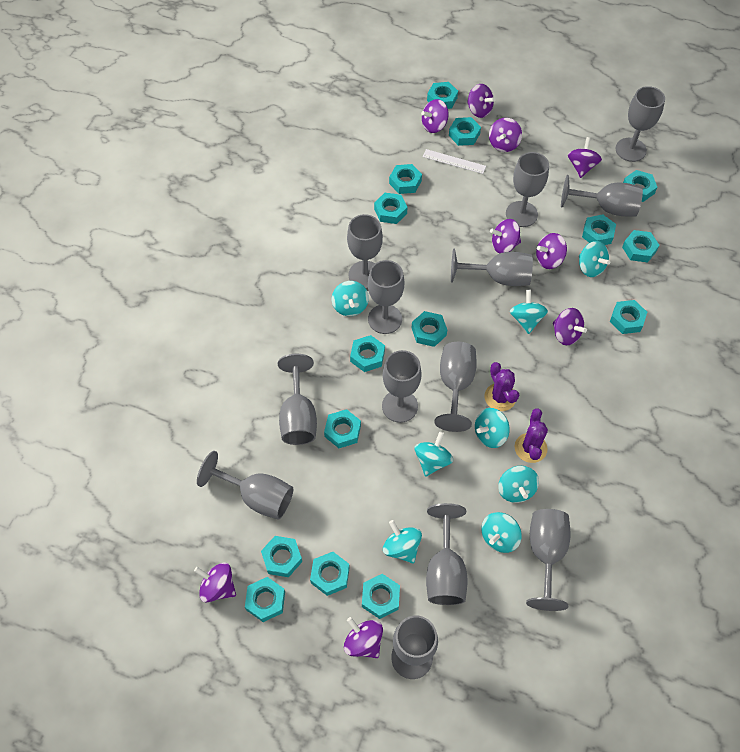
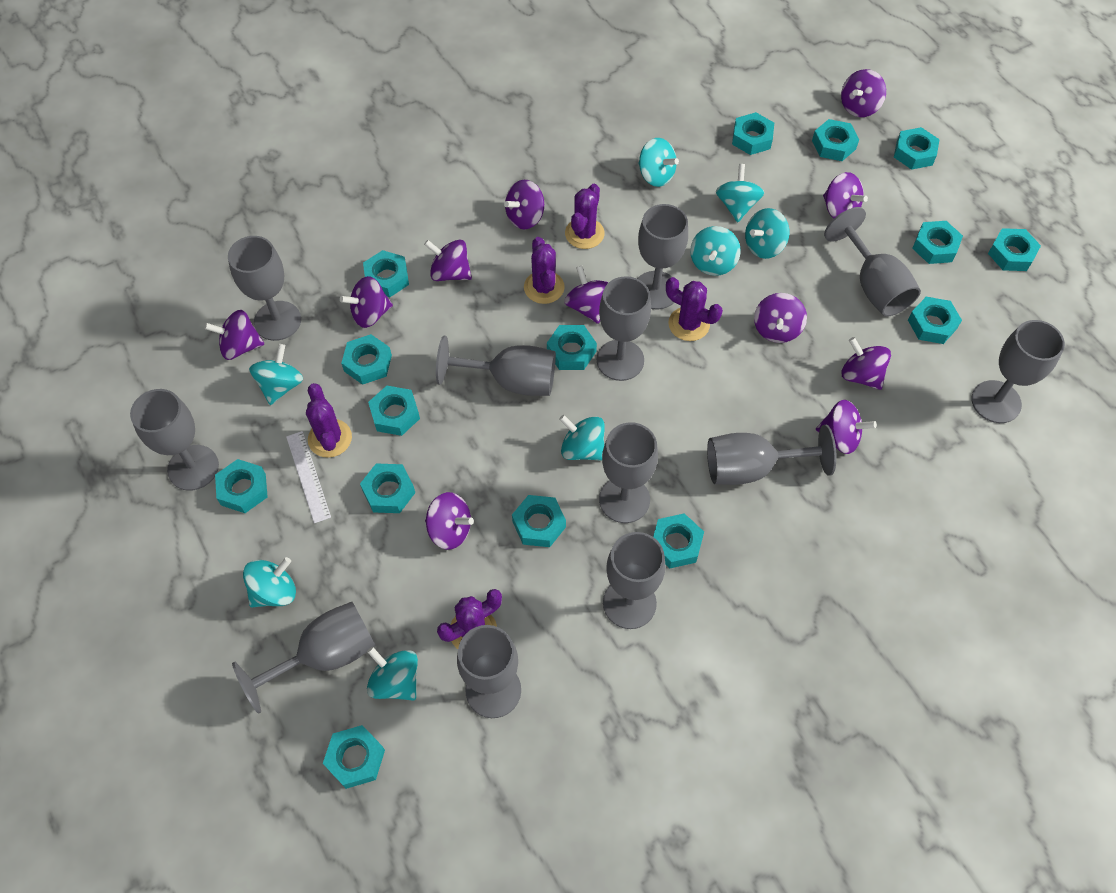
grey goblet: [197,451,293,520] [278,354,317,445] [347,214,383,289] [368,260,404,334] [382,350,422,423] [391,616,438,679] [426,503,467,605] [434,342,477,432] [451,249,533,286] [506,152,549,227] [526,509,571,611] [561,175,643,217] [616,86,665,162] = 13 -> [130,389,219,491] [228,236,301,341] [232,602,376,714] [436,336,556,396] [457,625,521,718] [597,276,651,381] [599,422,658,523] [603,532,665,629] [637,204,688,310] [707,425,837,485] [824,207,921,317] [972,320,1065,423] = 12
purple cactus: [484,362,519,411] [514,408,548,463] = 2 -> [306,383,352,458] [437,589,502,649] [524,237,565,304] [565,184,605,249] [666,277,723,341] = 5
purple spinning top: [194,562,236,602] [344,617,383,658] [421,99,449,133] [467,84,496,118] [489,118,522,152] [490,219,521,253] [536,233,567,269] [553,308,587,345] [568,137,602,178] = 9 -> [204,310,264,360] [340,276,393,328] [424,240,472,281] [425,492,474,550] [504,180,544,229] [564,266,609,324] [754,293,807,343] [816,400,877,454] [823,172,868,218] [841,69,886,117] [842,337,891,390] = 11

